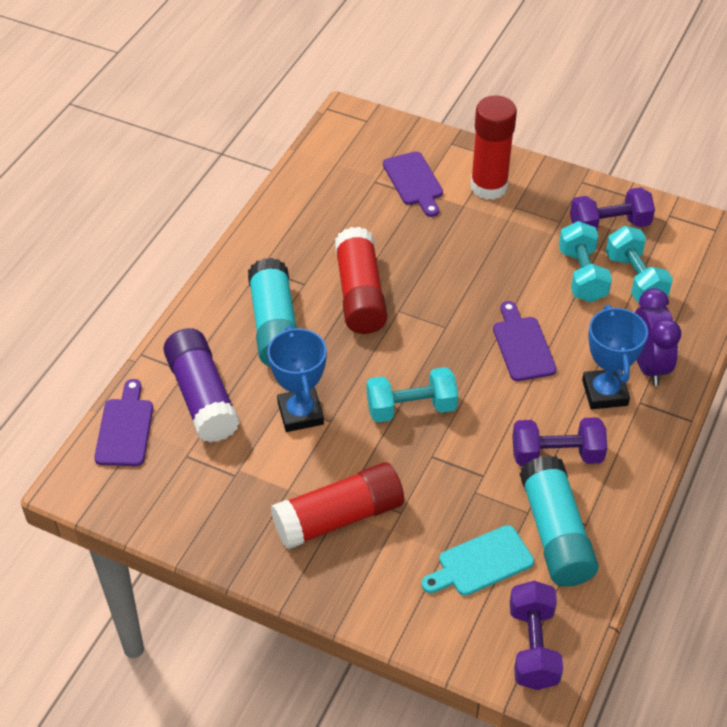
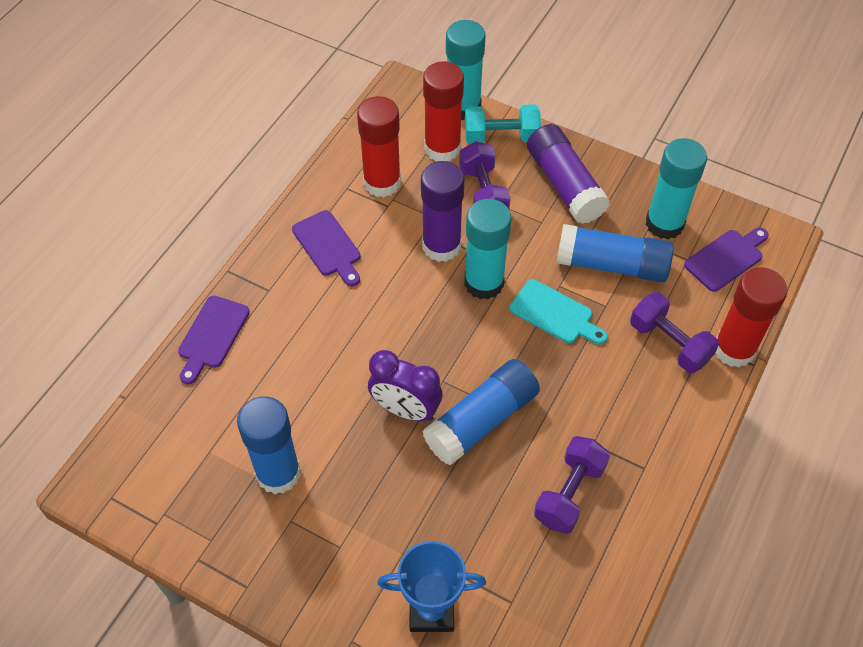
blue glue stick: none = 0 -> [237,396,301,494] [423,359,540,466] [556,224,674,282] = 3
blue trophy: [267,326,327,432] [582,305,648,409] = 2 -> [377,541,486,632] = 1
purple glue stick: [163,328,240,442] = 1 -> [421,161,465,262] [527,124,610,224] = 2
turquoise dumbbell: [367,367,458,422] [559,221,612,302] [606,226,673,302] = 3 -> [465,104,541,144] = 1
turquoise glue stick: [248,258,297,367] [520,455,599,587] = 2 -> [446,20,486,120] [464,199,512,299] [646,138,707,239] = 3

